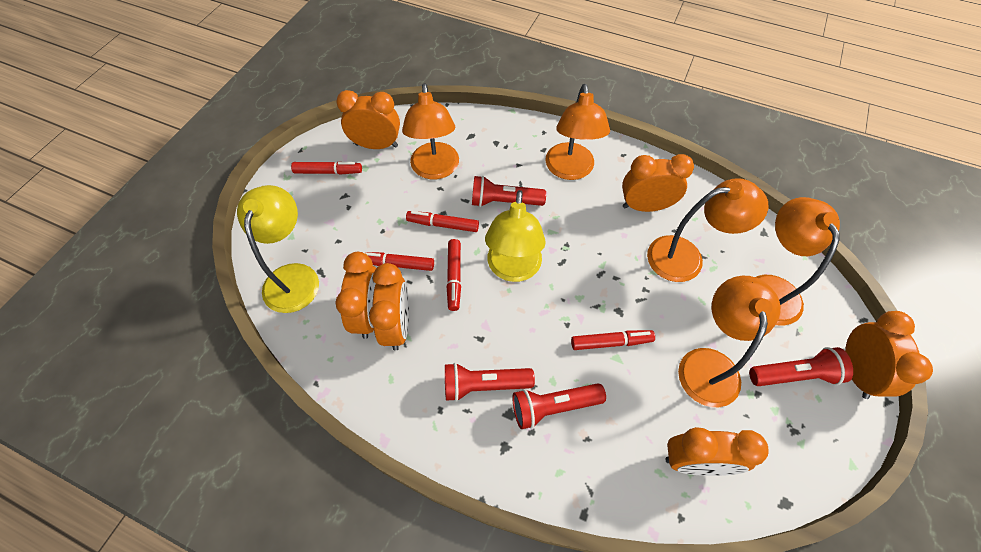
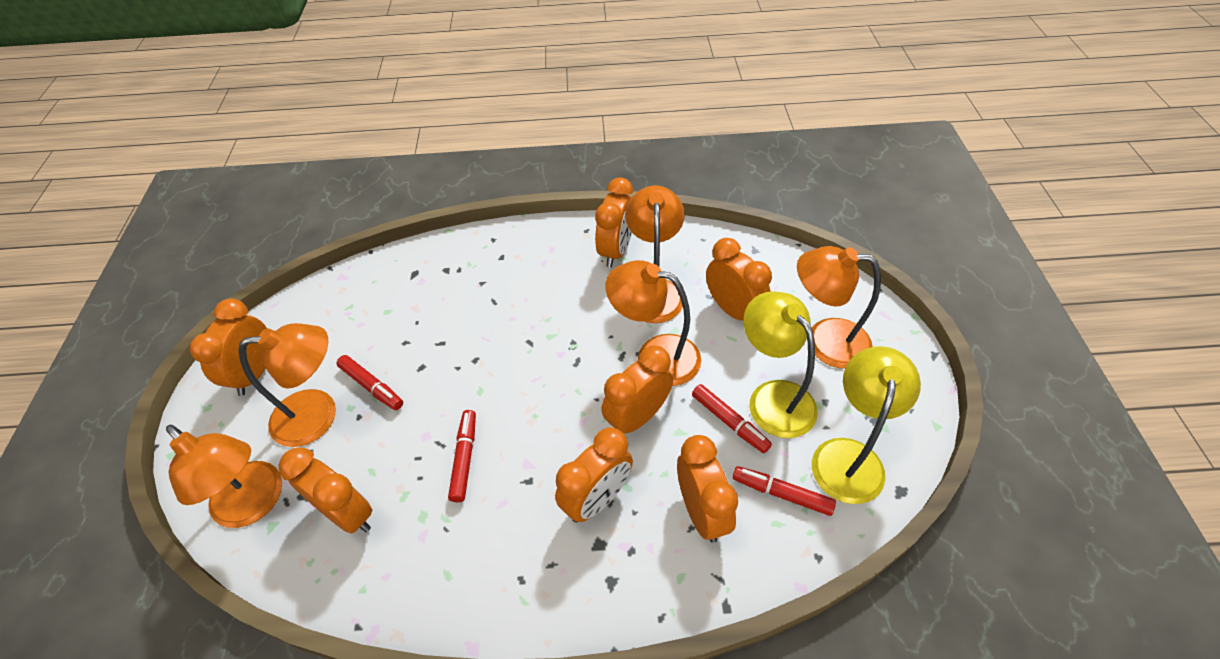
orange clock: [335,252,376,339] [336,90,400,149] [369,263,409,351] [622,154,694,212] [665,427,769,476] [845,311,933,399] = 6 -> [190,298,267,396] [278,447,373,534] [555,427,633,523] [595,178,633,267] [601,346,673,433] [677,435,738,543] [706,238,772,321] = 7
red flashlight: [445,363,535,402] [472,176,546,207] [512,383,606,429] [749,347,853,386] = 4 -> none = 0
red marker: [291,161,362,175] [362,252,434,271] [406,211,479,232] [447,239,461,311] [571,330,655,350] = 5 -> [336,355,403,410] [448,410,476,502] [692,384,772,453] [732,466,836,516] = 4

